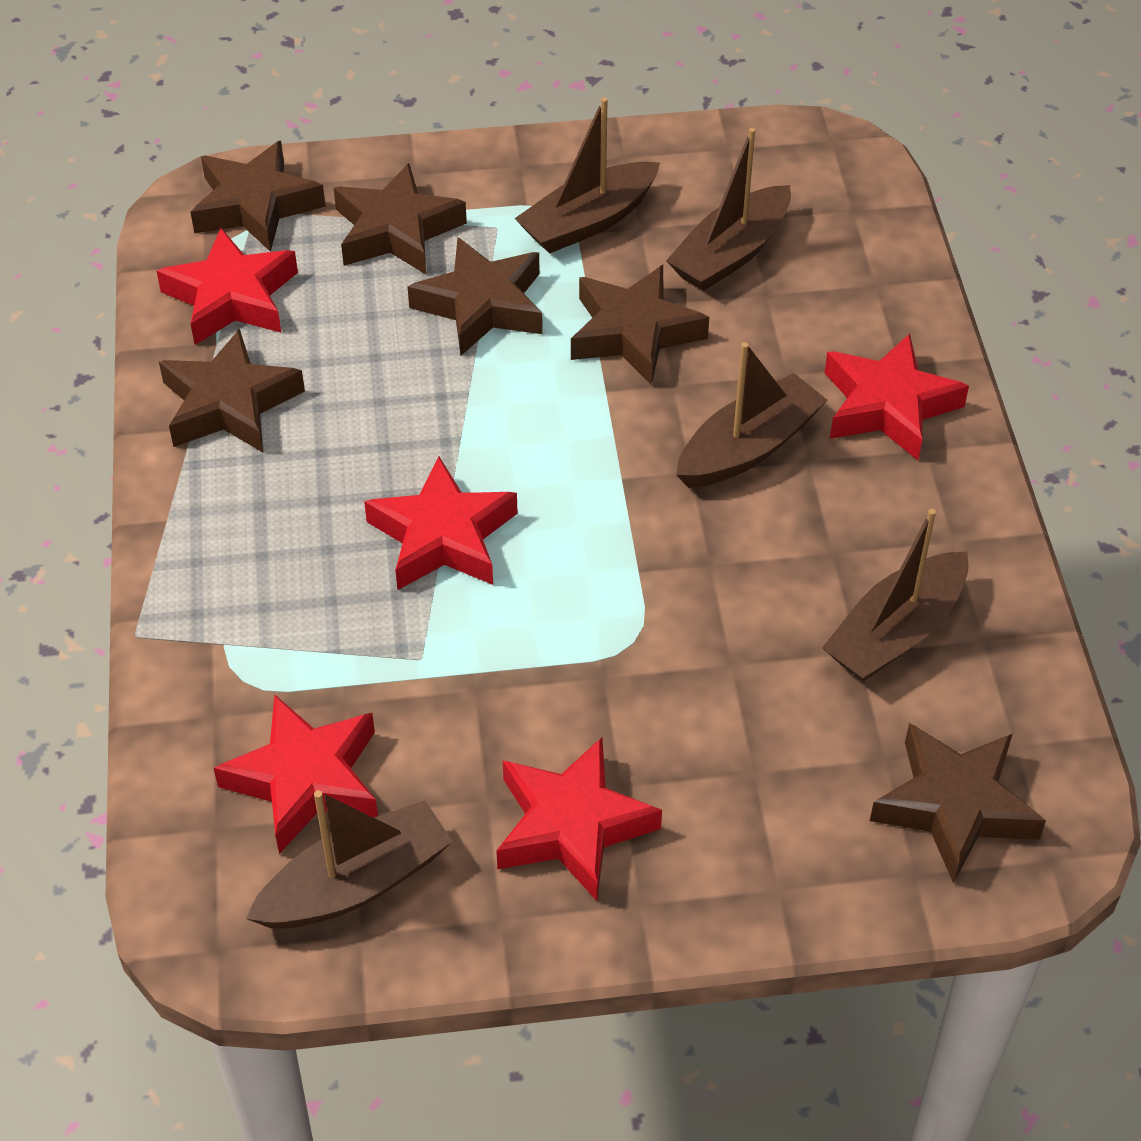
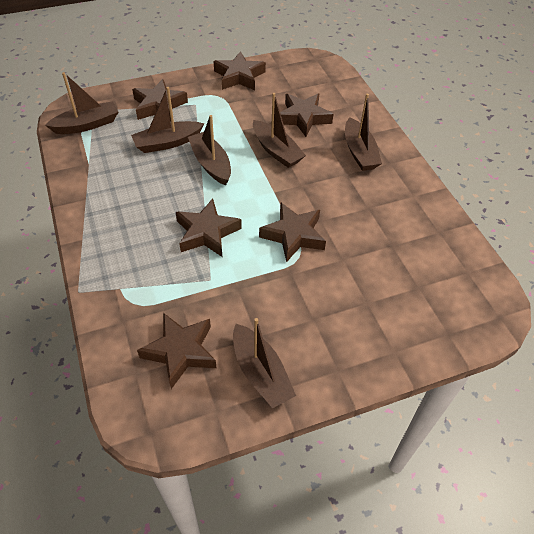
brown boat: [246,790,453,928] [514,97,660,254] [666,128,791,291] [676,342,827,488] [822,509,968,682] = 5 -> [45,72,118,134] [131,87,204,153] [188,115,231,185] [233,318,296,409] [253,93,306,168] [345,93,382,171] = 6
red star: [156,228,298,345] [214,694,378,854] [364,456,518,590] [496,737,662,901] [824,333,969,460] = 5 -> none = 0

